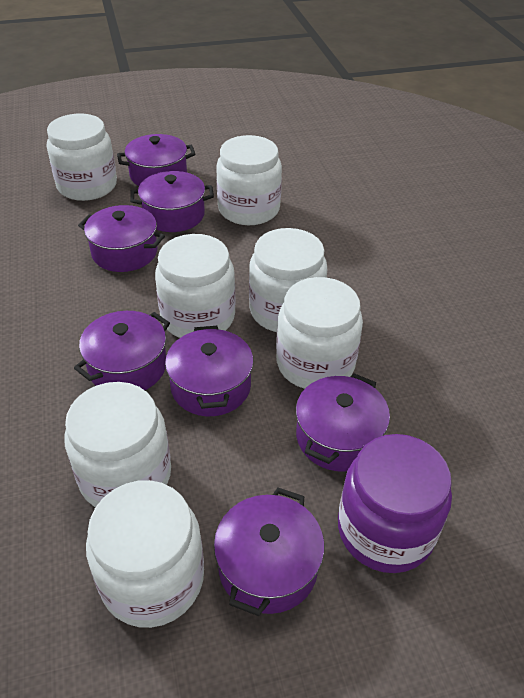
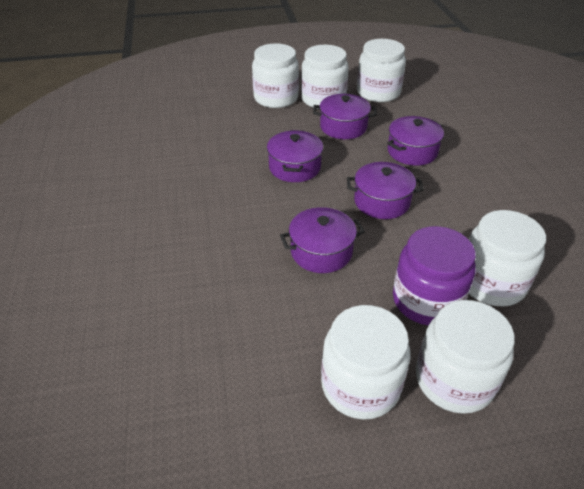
purple pot: [74,311,170,390] [78,205,165,272] [117,134,195,186] [130,171,214,232] [165,326,254,416] [214,488,324,616] [296,373,390,472] = 7 -> [267,130,323,182] [280,207,365,273] [313,94,377,139] [347,162,424,219] [387,116,444,166] = 5
white jar: [47,114,117,201] [64,382,171,507] [86,480,204,628] [155,234,236,338] [216,135,282,225] [249,228,327,332] [276,277,363,389] = 7 -> [252,43,299,108] [301,45,349,109] [321,305,410,420] [357,39,406,102] [416,300,515,414] [469,210,546,307] = 6

